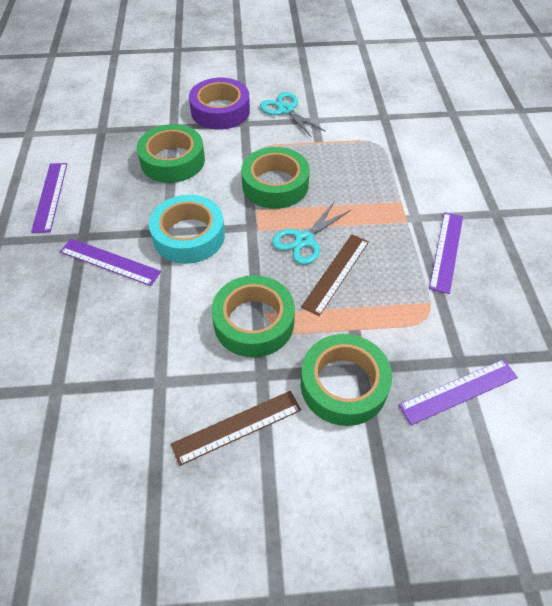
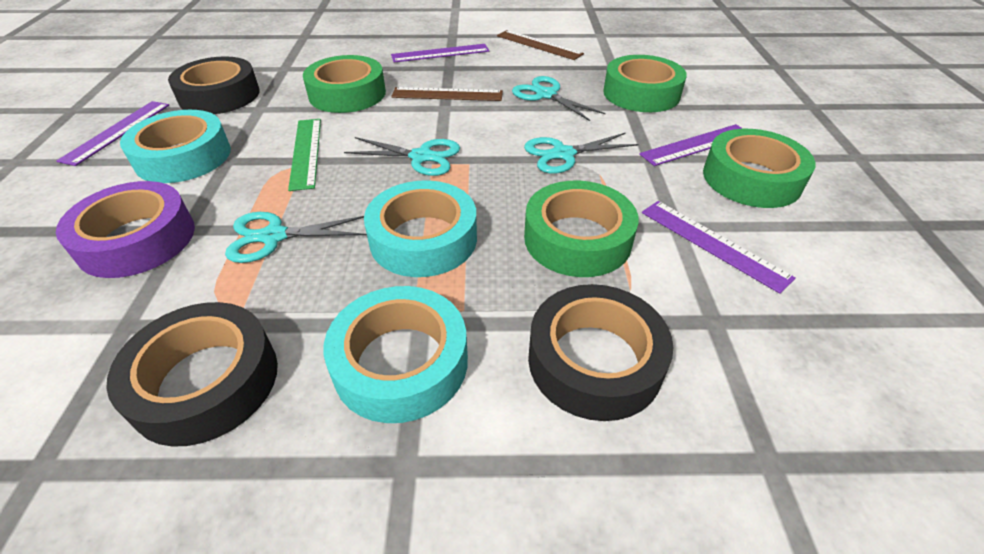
black tape: none = 0 -> [106,302,278,447] [168,56,260,114] [528,284,673,421] = 3
green ruler: none = 0 -> [288,119,321,191] = 1
turquoise scissors: [260,92,326,138] [272,201,351,265] = 2 -> [225,212,367,263] [344,137,460,176] [512,76,606,121] [524,133,639,174] = 4
turquoise tape: [149,195,225,264] = 1 -> [120,110,231,183] [324,286,468,423] [364,180,477,277] = 3

